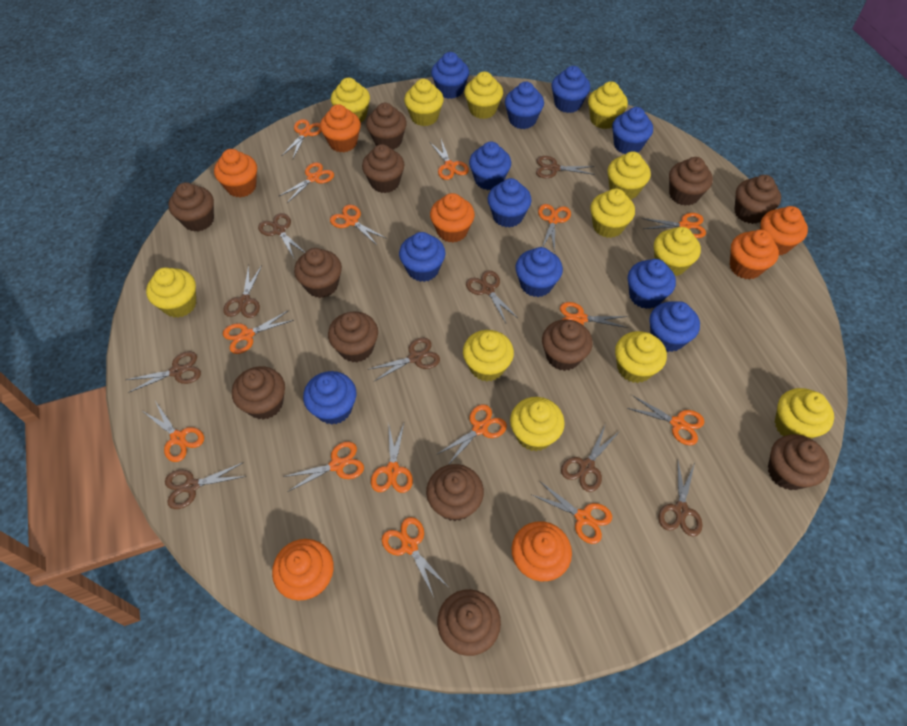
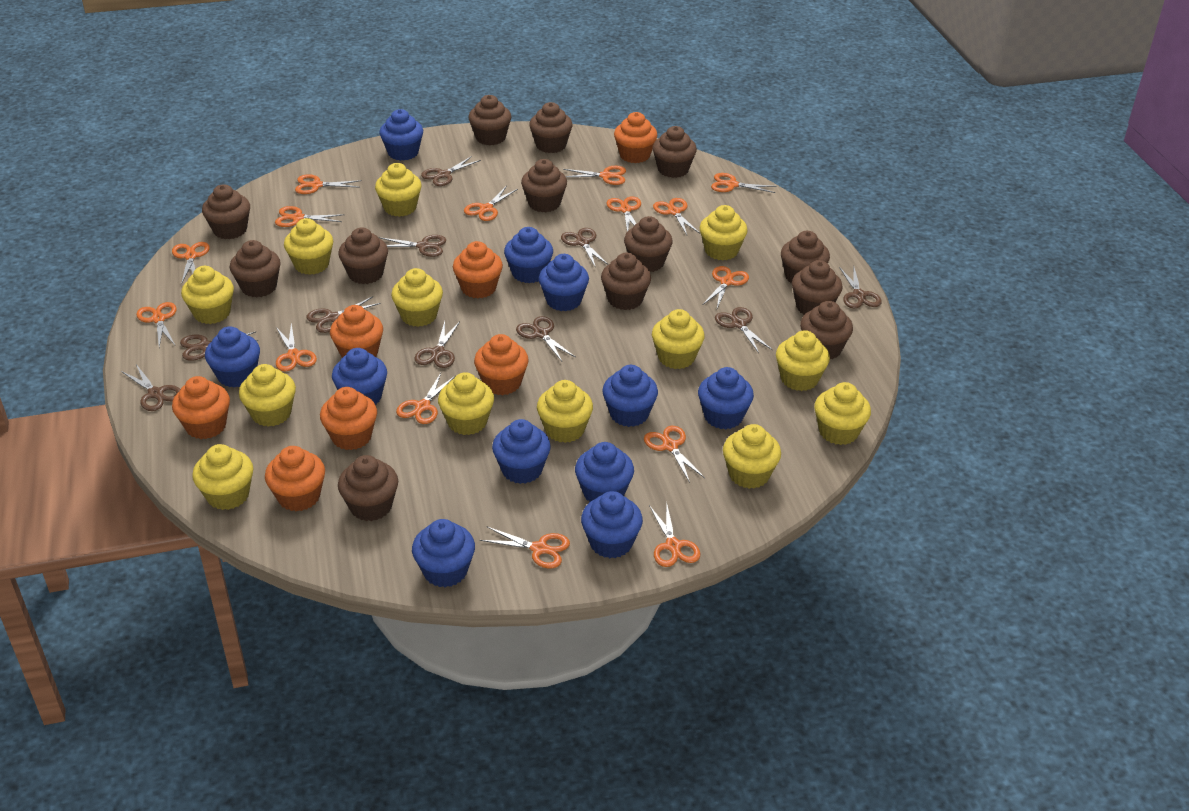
brown cupcake: [168,182,214,232] [232,366,285,420] [294,248,342,298] [328,311,378,362] [362,144,404,193] [366,103,407,150] [426,464,484,521] [437,589,501,656] [542,319,593,371] [669,157,713,206] [734,175,781,224] [768,434,830,490] = 12 -> [202,184,250,239] [230,240,281,298] [338,455,398,521] [339,228,388,284] [468,95,511,145] [521,159,567,212] [529,102,573,153] [601,253,651,310] [624,216,673,272] [653,126,697,178] [781,231,830,284] [792,260,843,315] [800,301,853,359] = 13
brown scissors: [126,351,201,393] [165,462,247,509] [223,265,262,318] [258,213,305,258] [367,338,440,382] [466,270,519,323] [536,156,595,178] [561,423,620,492] [658,461,703,537] = 9 -> [121,364,180,411] [180,332,258,361] [306,296,381,333] [379,235,446,257] [414,321,460,368] [421,156,481,186] [516,316,576,361] [561,228,609,268] [715,307,773,353] [839,267,882,308] = 10
yellow cupcake: [146,267,196,318] [331,78,370,123] [404,79,444,126] [463,330,514,381] [464,71,503,119] [510,397,565,451] [588,81,628,129] [590,188,635,238] [608,151,651,199] [615,331,667,383] [654,227,701,276] [775,388,834,439] = 12 -> [181,266,234,324] [192,444,254,510] [239,364,296,427] [284,218,333,275] [375,163,422,217] [391,268,443,327] [438,372,494,435] [537,380,593,443] [652,309,705,369] [700,205,748,261] [723,424,781,489] [776,330,830,391] [814,382,871,445] = 13

